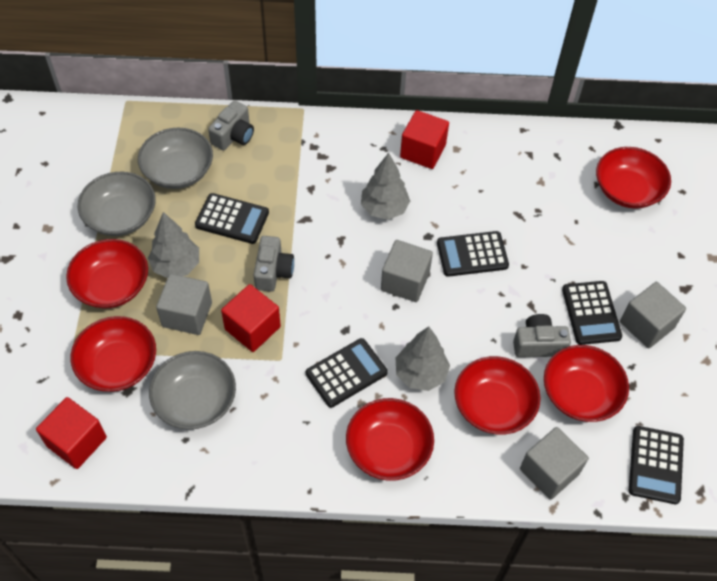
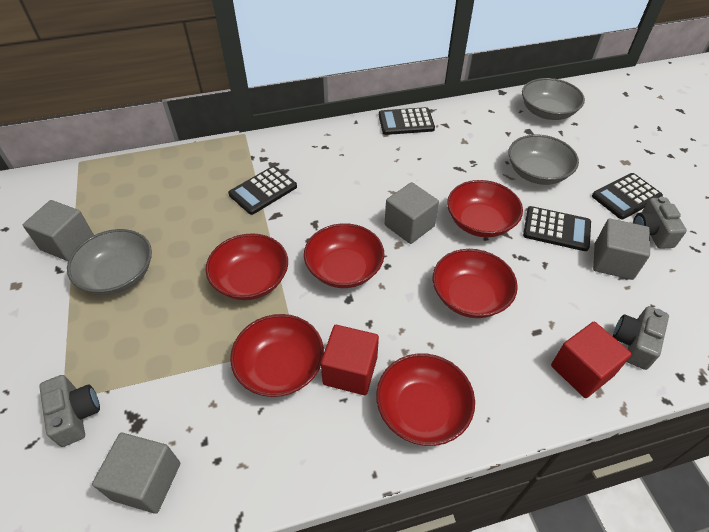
black calculator: [195,193,269,244] [306,338,388,408] [437,231,509,277] [562,281,622,345] [629,426,684,504] = 5 -> [228,166,297,215] [379,107,435,135] [523,206,591,251] [592,173,663,219] = 4
grey tree: [148,212,199,278] [361,153,410,220] [396,327,450,391] = 3 -> none = 0
red cube: [36,397,107,469] [221,284,281,352] [400,110,449,169] = 3 -> [321,325,379,395] [551,321,632,398] = 2

